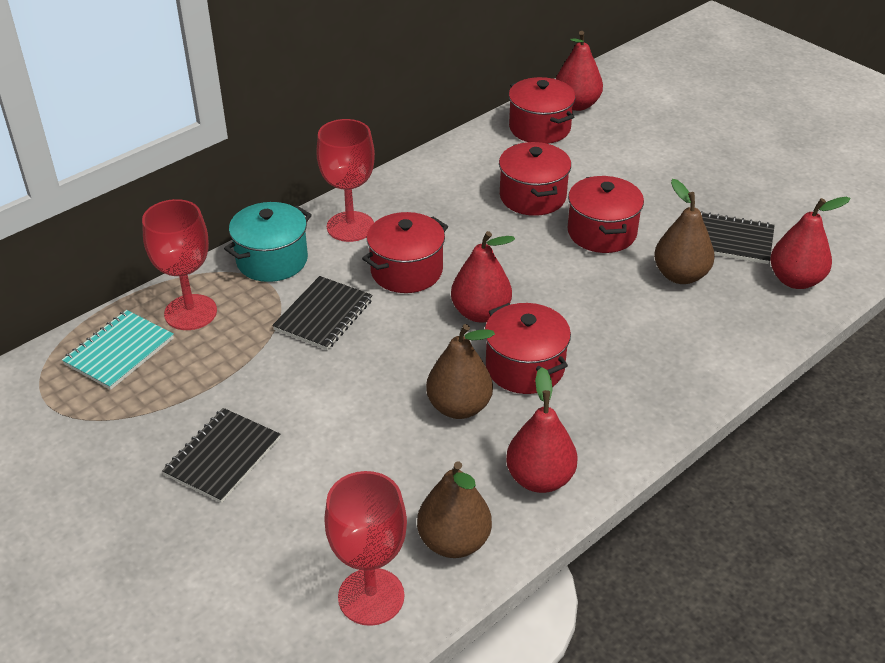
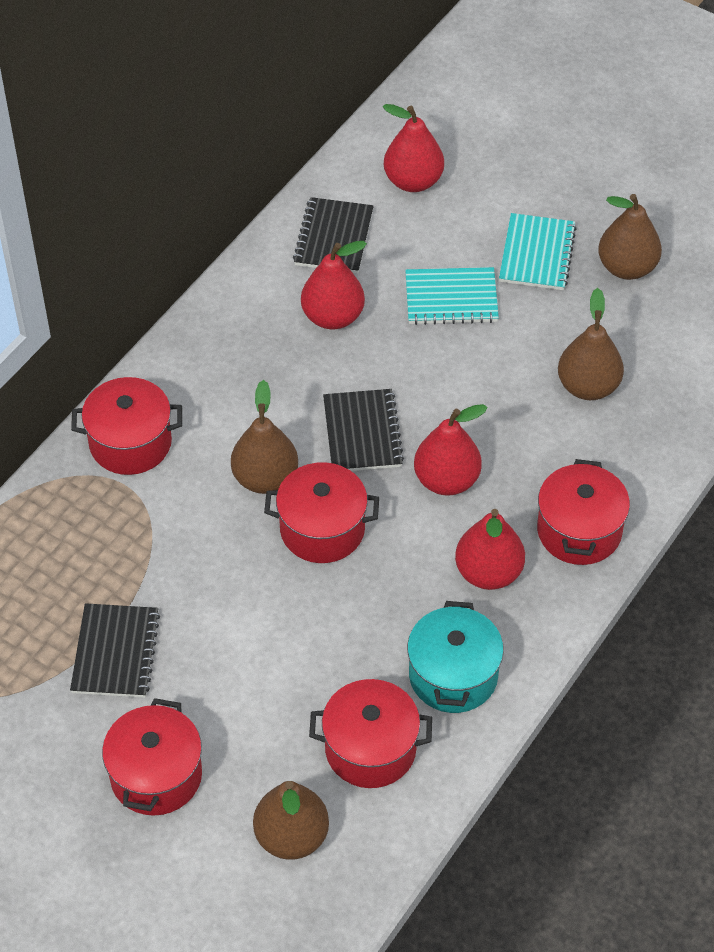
brown pear: [417,462,492,558] [426,324,495,419] [654,179,714,284] = 3 -> [231,380,298,494] [253,781,329,860] [558,288,624,400] [598,194,662,280] = 4
red goblet: [142,199,217,330] [316,119,375,242] [324,471,407,626] = 3 -> none = 0
turquoise notebook: [62,310,174,390] = 1 -> [405,267,499,325] [499,213,577,290] = 2

